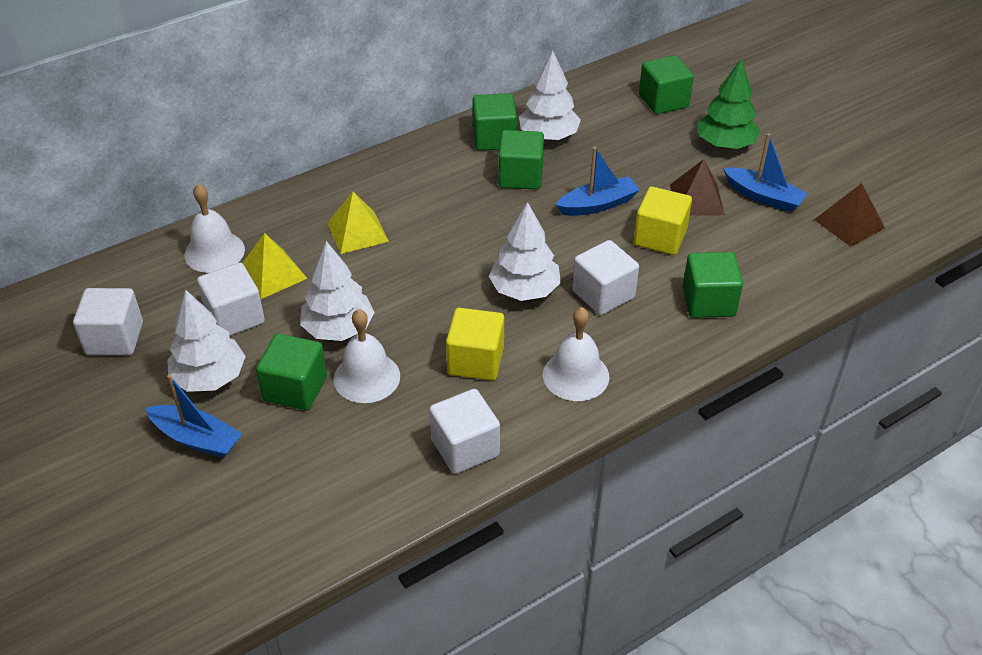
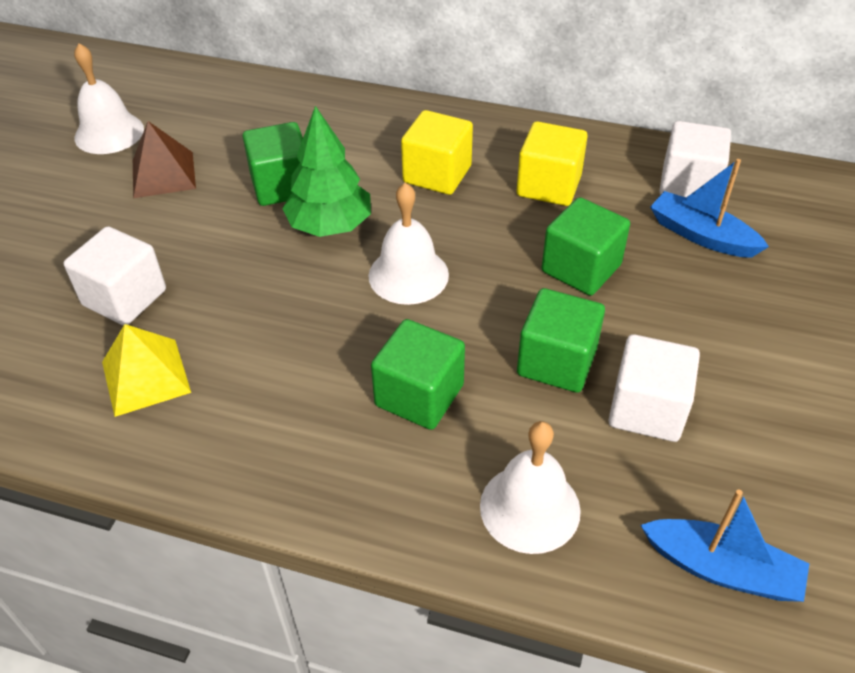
blue boat: [146,375,243,458] [556,147,640,216] [723,133,808,212] = 3 -> [640,489,809,602] [650,159,769,258] = 2
brown pyramid: [670,159,724,216] [814,183,885,247] = 2 -> [133,121,196,198] = 1
green cube: [256,334,327,410] [472,93,517,151] [498,130,544,190] [639,55,694,114] [683,252,743,318] = 5 -> [243,122,303,206] [371,319,465,430] [517,288,605,393] [542,197,630,296] = 4
white cube: [73,288,143,355] [197,263,265,336] [429,389,500,474] [572,240,639,315] = 4 -> [64,226,166,326] [609,334,700,442] [659,121,731,197] = 3
white tree: [167,290,246,392] [300,241,375,341] [489,202,561,301] [519,51,581,140] = 4 -> none = 0
yellow pyramid: [243,233,308,299] [327,192,389,254] = 2 -> [102,324,191,417] = 1

